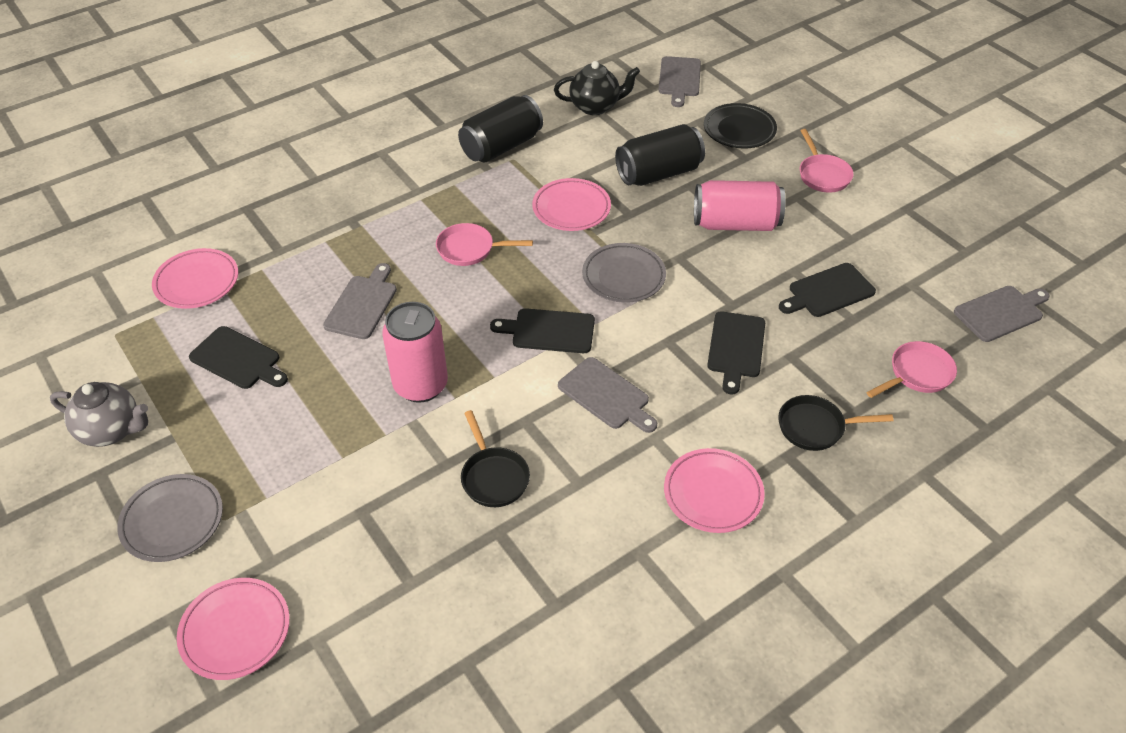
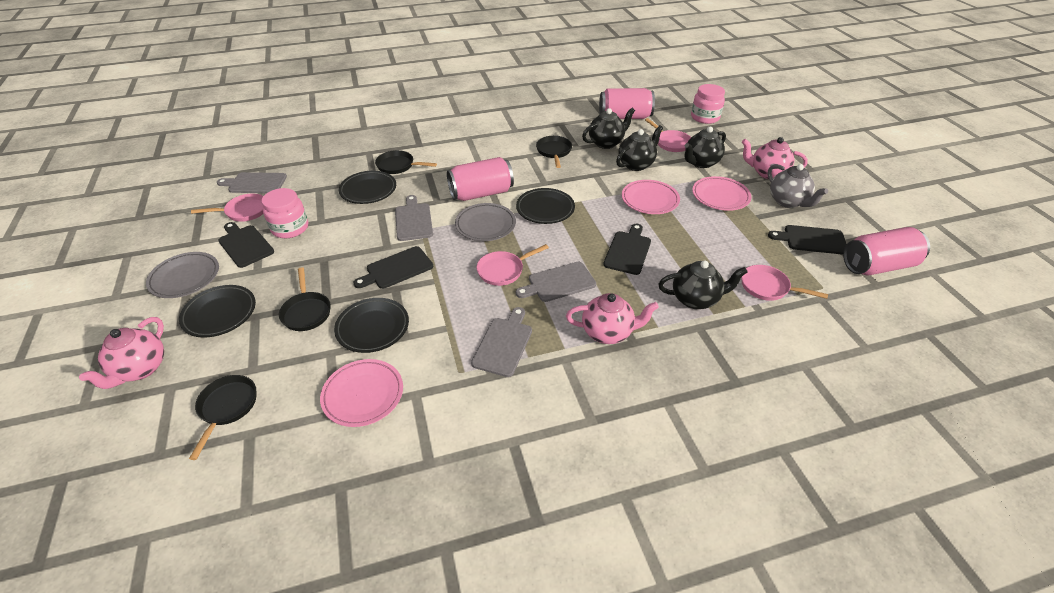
black can: [458,95,543,163] [615,124,705,186] = 2 -> none = 0
black pan: [461,410,530,507] [778,395,893,451] = 2 -> [189,375,256,460] [279,267,331,331] [375,150,437,174] [536,136,572,168] = 4
black plate: [704,103,777,148] = 1 -> [179,285,256,338] [334,298,409,353] [339,171,396,204] [516,188,575,224] = 4
black teapot: [554,61,640,115] = 1 -> [582,108,635,149] [616,125,663,171] [659,260,748,309] [685,127,726,168] = 4
pink can: [382,302,448,403] [694,180,785,231] = 2 -> [447,157,514,201] [599,88,655,119] [843,227,930,276] = 3
pink jar: none = 0 -> [262,188,308,238] [691,84,725,124] = 2
pink pan: [436,223,533,266] [800,129,854,193] [866,341,957,398] = 3 -> [191,194,263,222] [477,244,549,286] [645,118,691,152] [741,265,828,301] = 4
pink plate: [152,248,238,309] [177,578,290,680] [532,178,611,231] [664,448,765,533] = 4 -> [320,359,403,427] [622,180,680,214] [692,176,752,211] = 3
pink teapot: none = 0 -> [79,317,164,389] [566,293,659,344] [742,137,808,179] = 3

